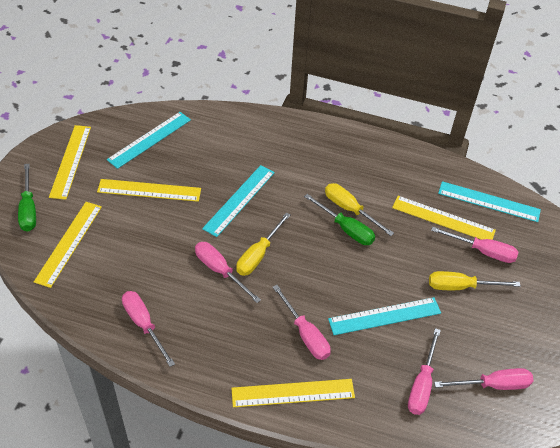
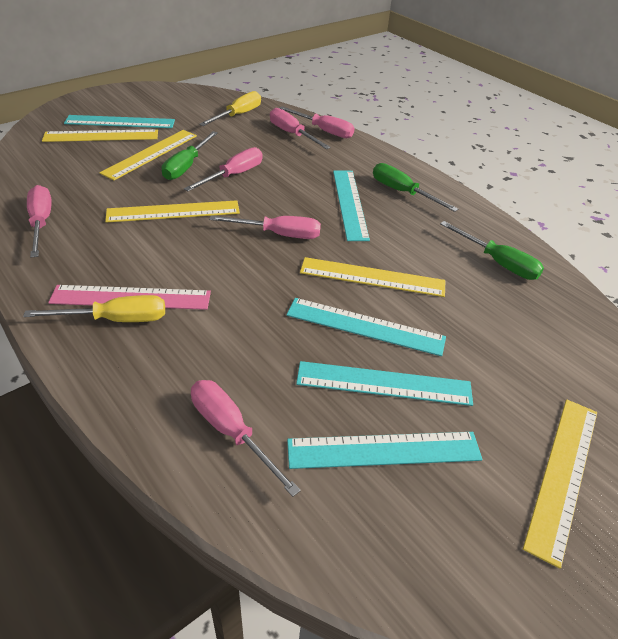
green screwdriver: [18,164,36,231] [304,194,375,245] = 2 -> [161,131,218,180] [373,163,458,212] [440,221,544,280] = 3
pink ruler: none = 0 -> [48,285,211,310] = 1
turquoise ruler: [107,112,191,169] [202,165,275,237] [328,297,441,335] [438,181,541,222] = 4 -> [64,115,175,128] [287,298,446,356] [287,432,483,469] [296,361,473,406] [333,170,370,241] = 5
yellow screwdriver: [236,212,291,276] [325,183,394,236] [429,271,520,290] = 3 -> [23,295,165,322] [199,91,261,126] = 2

